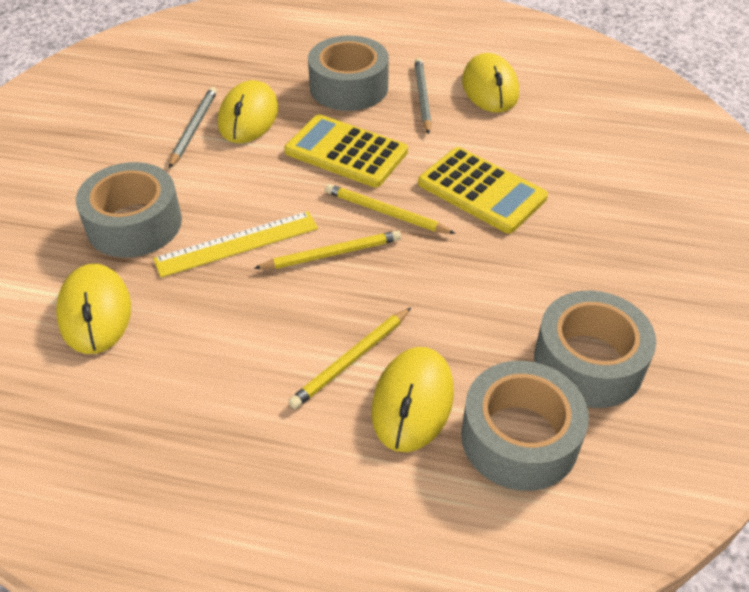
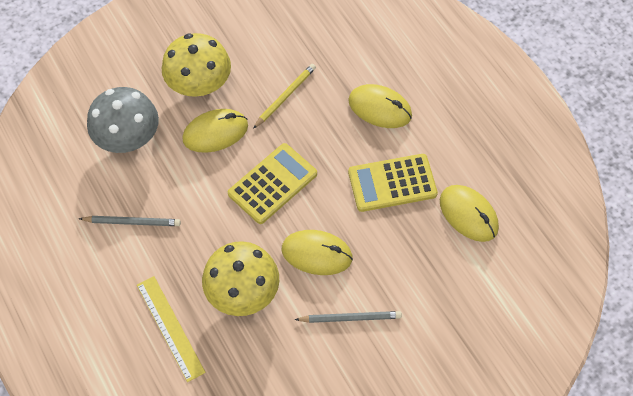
grey mushroom: none = 0 -> [87,87,159,153] = 1
grey tape: [76,162,182,258] [308,36,389,111] [461,361,589,491] [534,290,656,408] = 4 -> none = 0
yellow mushroom: none = 0 -> [162,33,231,97] [202,241,279,316] = 2
yellow pencil: [254,230,401,269] [288,308,411,409] [325,184,456,234] = 3 -> [253,64,316,129] = 1

